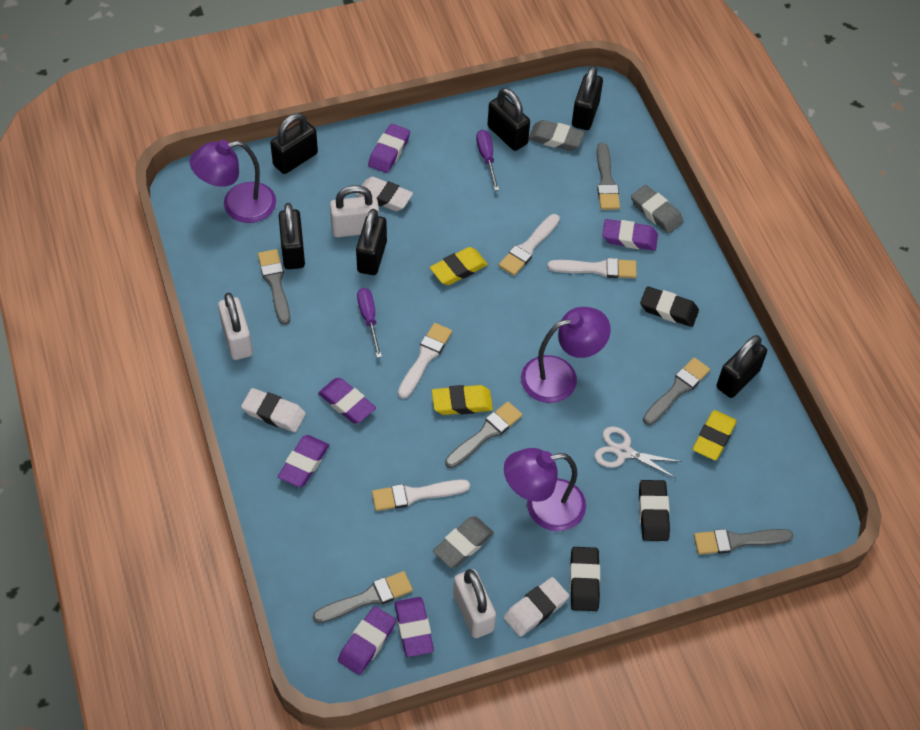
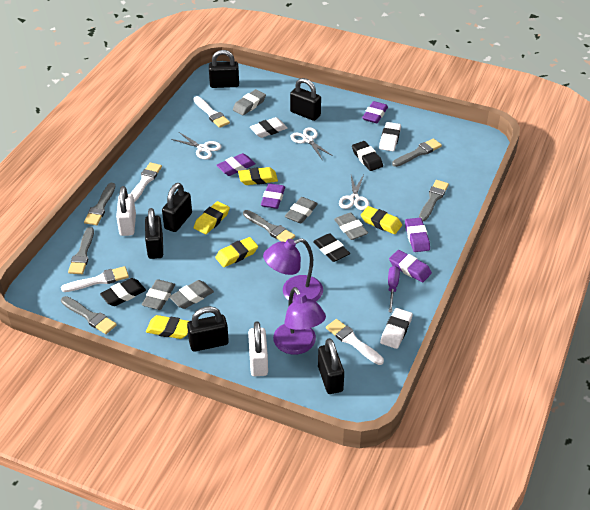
grey eraser: [433,516,494,568] [529,120,585,151] [631,185,683,234] = 3 -> [142,279,175,310] [169,280,214,309] [233,89,266,116] [285,197,318,223] [334,213,368,240] = 5
purple eraser: [278,435,329,487] [318,378,376,423] [338,606,396,675] [368,124,410,173] [395,597,434,657] [602,219,658,251] = 6 -> [216,153,255,176] [261,183,285,209] [362,101,388,123] [389,250,432,282] [405,218,430,252] = 5
purple lamp: [190,140,276,223] [504,448,586,531] [521,307,611,403] = 3 -> [263,238,323,303] [273,287,326,355] = 2
purple screwdriver: [357,288,382,358] [476,130,499,191] = 2 -> [388,266,400,313] = 1
white padlock: [218,293,253,360] [330,185,379,237] [453,569,496,638] = 3 -> [116,186,136,236] [248,321,268,376] = 2
white scissors: [594,426,682,479] = 1 -> [171,132,222,159] [291,127,333,159] [339,175,369,210] = 3
yellow eraser: [430,247,488,285] [432,385,493,415] [693,410,737,460] = 3 -> [146,315,189,339] [194,201,230,234] [215,237,258,267] [238,167,278,185] [361,206,402,234] = 5

